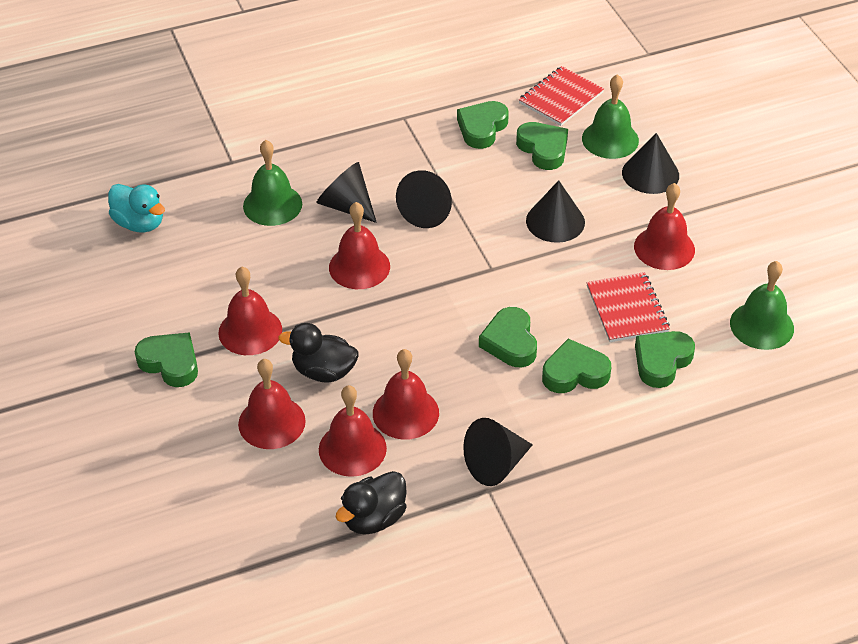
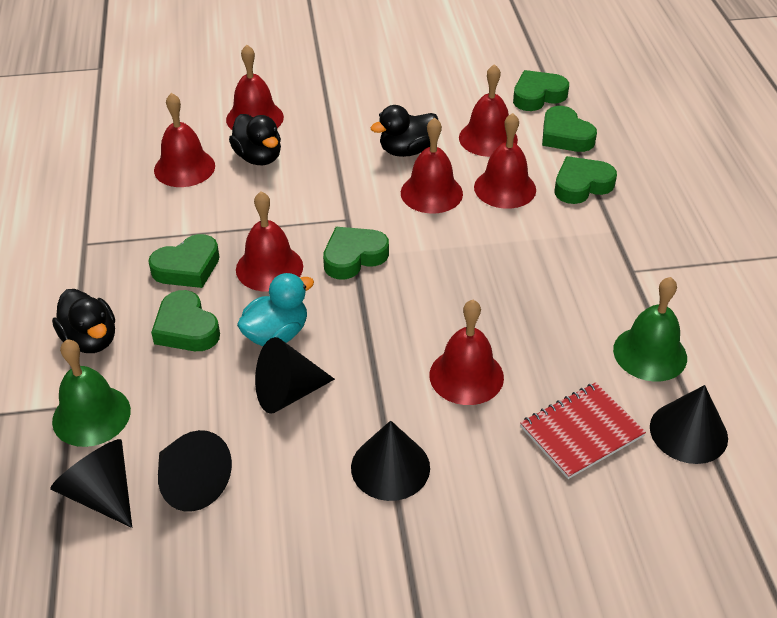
black duck: [278,323,359,383] [336,471,407,535] = 2 -> [52,289,115,353] [229,114,281,165] [370,105,439,157] = 3
green bell: [243,140,302,226] [582,74,639,159] [730,261,794,350] = 3 -> [52,339,131,447] [613,277,687,382] = 2
red bell: [218,267,282,355] [238,359,306,449] [319,385,387,477] [329,202,390,289] [373,349,439,440] [634,183,695,270] = 6 -> [154,93,215,187] [226,45,284,130] [236,191,303,292] [401,117,463,213] [429,300,504,405] [459,64,518,157] [474,113,536,209] = 7
red notebook: [518,66,604,126] [587,272,670,342] = 2 -> [520,382,646,479] = 1

